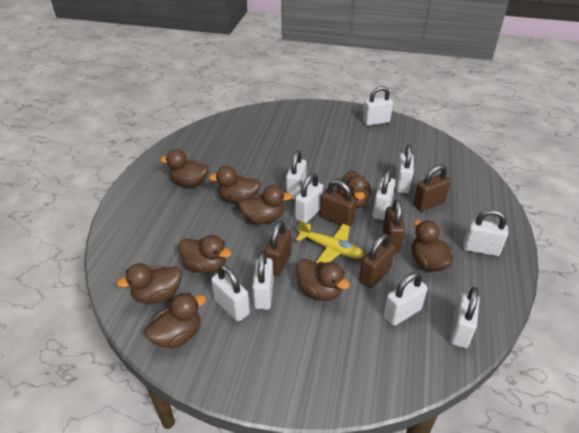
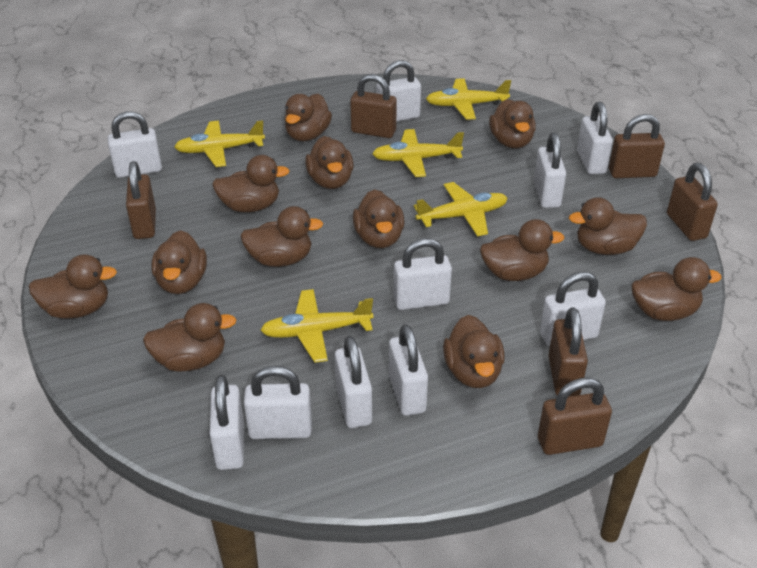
brown duck: [117,263,182,304] [145,293,206,349] [160,149,209,186] [179,235,231,274] [209,166,261,203] [238,185,292,224] [296,259,350,301] [337,170,371,209] [412,220,454,271] = 9 -> [29,254,117,318] [143,303,236,372] [152,230,207,294] [212,155,290,212] [241,206,323,267] [284,94,332,141] [305,136,354,189] [353,189,404,248] [443,315,504,388] [480,219,565,281] [489,99,536,148] [569,197,647,255] [631,257,722,321] = 13
brown padlock: [265,221,292,276] [320,180,357,226] [359,234,395,288] [383,199,405,253] [413,165,451,211] = 5 -> [126,161,156,239] [350,74,397,138] [538,378,612,455] [548,307,588,397] [609,114,665,178] [667,163,718,241] = 6
yellow plane: [296,220,364,263] = 1 -> [174,120,265,167] [261,289,373,363] [372,129,464,177] [413,182,508,237] [426,78,511,120] = 5

